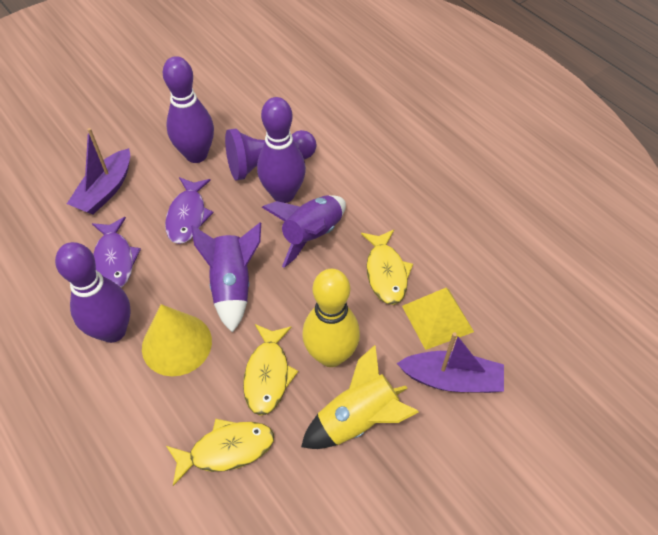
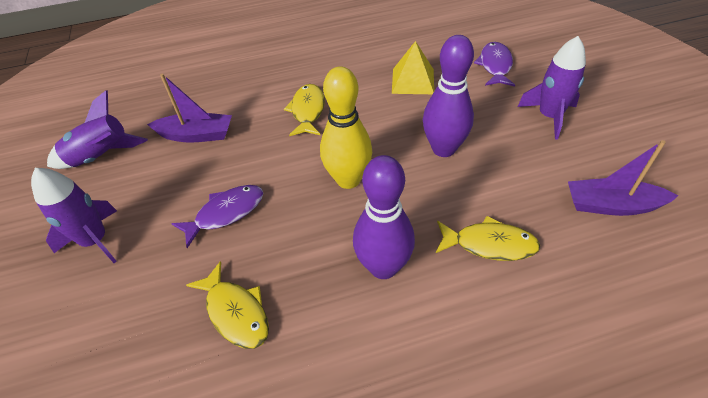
purple bowling pin: [55,242,131,343] [163,56,214,163] [257,97,306,203] = 3 -> [353,155,415,279] [423,35,474,157] = 2
purple pawn: [225,129,316,181] = 1 -> none = 0
purple rocket: [191,223,261,333] [262,195,346,268] = 2 -> [31,168,117,263] [47,90,148,169] [517,36,586,140] = 3
yellow cone: [142,304,212,376] = 1 -> none = 0
yellow rocket: [301,345,419,449] = 1 -> none = 0

